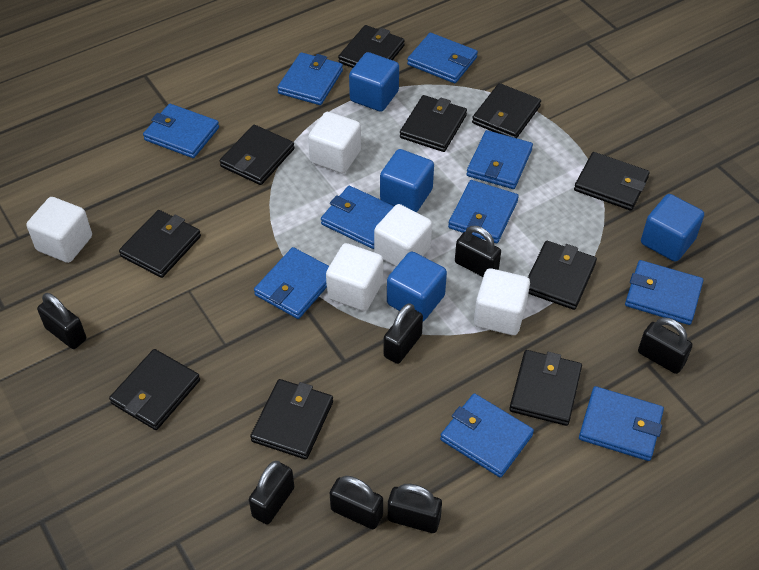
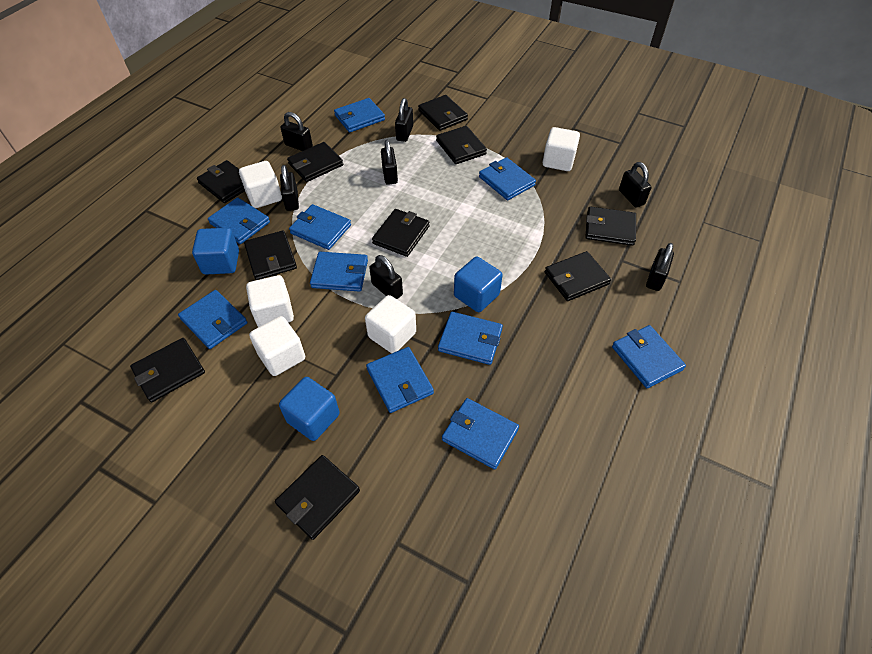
blue cube: [349,52,399,112] [380,149,434,212] [387,252,447,321] [641,194,704,262] = 4 -> [192,228,239,274] [279,377,340,441] [454,257,503,312] = 3

